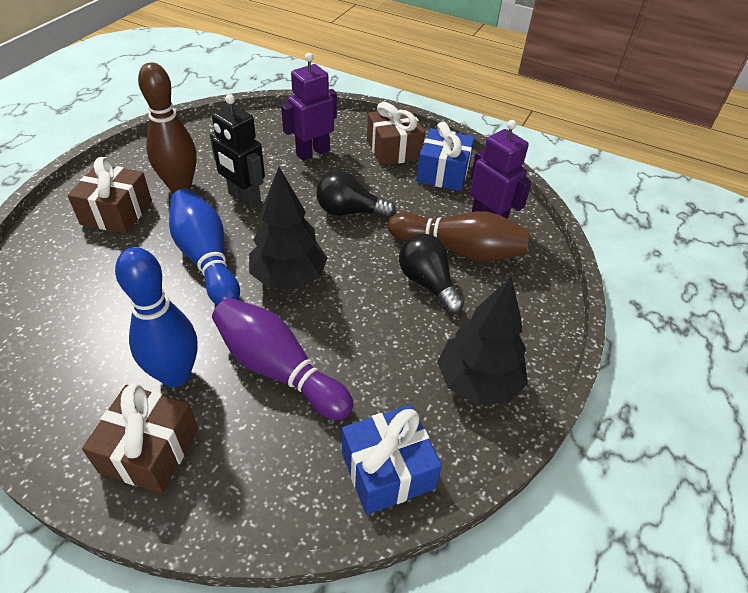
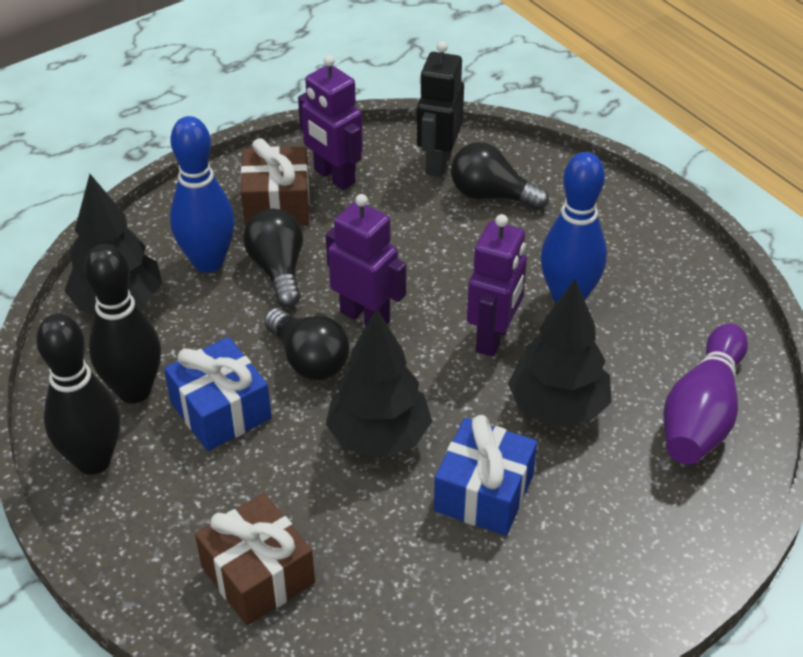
black bowling pin: none = 0 -> [36,314,120,475] [84,244,161,404] = 2
black light bulb: [316,171,396,219] [399,234,464,314] = 2 -> [243,209,303,307] [264,308,350,380] [451,142,549,210] = 3
black tree: [249,167,327,289] [437,277,528,405] = 2 -> [65,174,162,313] [326,309,432,459] [508,279,612,426] = 3
brown bowling pin: [138,62,197,193] [388,211,530,261] = 2 -> none = 0
brown gift: [68,157,152,234] [82,383,198,493] [367,102,425,166] = 3 -> [195,493,315,625] [241,138,310,227] = 2
purple robot: [281,53,337,161] [470,120,532,219] = 2 -> [298,55,363,190] [326,194,406,326] [467,214,527,357] = 3

